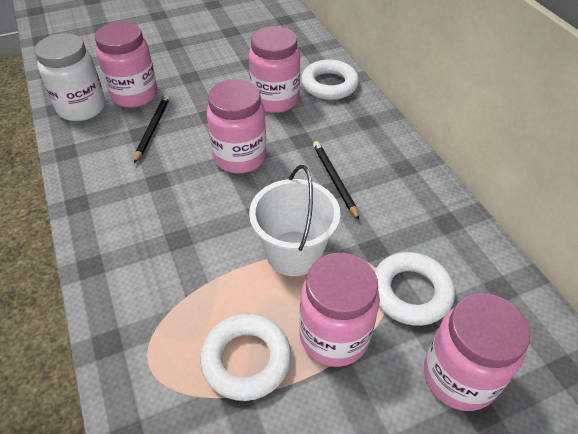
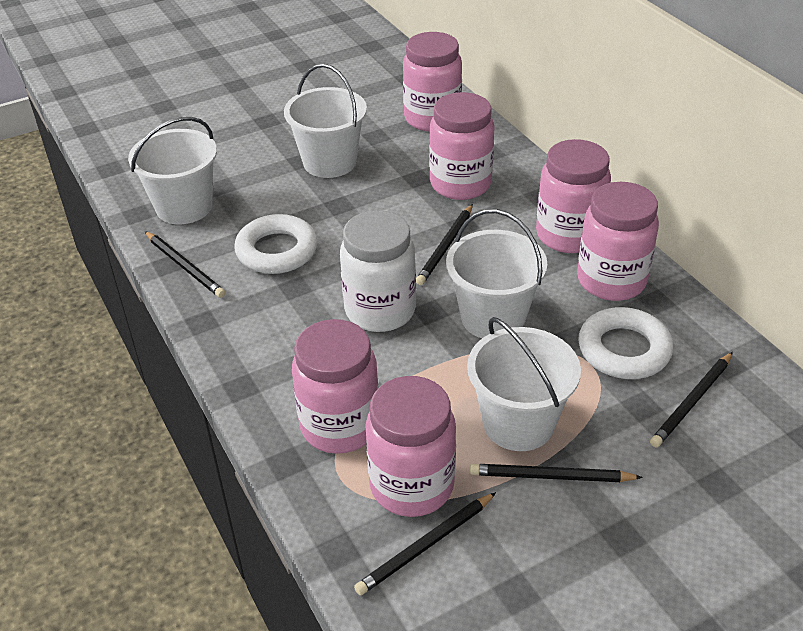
black pencil: [134,95,170,163] [313,141,359,220] = 2 -> [145,231,225,298] [354,492,496,596] [416,204,473,285] [470,464,643,482] [650,352,733,447] = 5
pink jar: [95,22,158,108] [207,79,266,173] [249,26,300,113] [299,253,380,367] [424,293,530,411] = 5 -> [292,319,379,454] [365,376,456,517] [403,32,462,132] [429,92,495,200] [536,139,611,253] [577,182,659,301] = 6
white bucket: [249,165,340,276] = 1 -> [128,117,217,224] [284,64,367,178] [446,209,547,338] [467,317,581,451] = 4
white ring: [200,314,291,401] [301,59,359,100] [374,252,455,326] = 3 -> [234,214,317,274] [578,307,673,379] = 2

